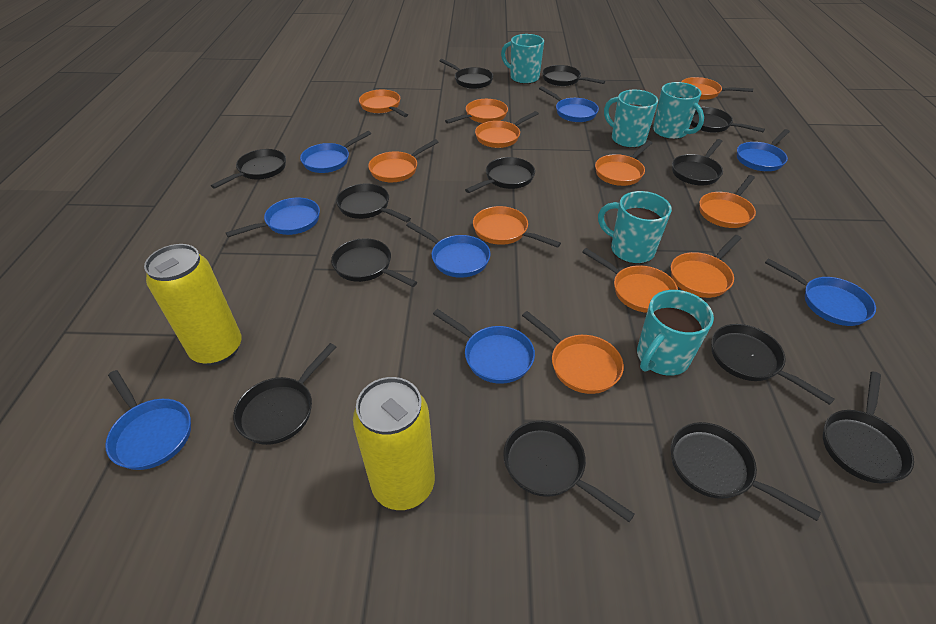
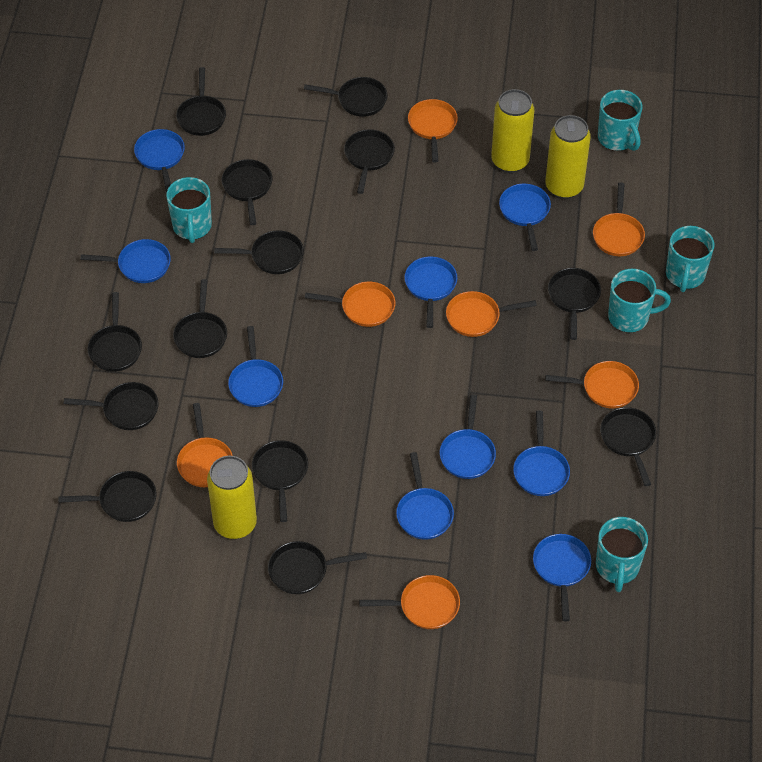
blue pan: [105,370,191,470] [226,198,320,237] [300,131,371,173] [406,222,490,278] [433,309,535,384] [539,86,599,122] [737,129,790,171] [765,258,876,326] = 8 -> [81,239,171,283] [134,129,185,192] [228,326,283,407] [396,452,454,540] [405,256,457,328] [440,394,496,479] [499,184,551,251] [513,411,570,496] [533,534,591,621] = 9
orange pan: [359,90,408,117] [368,139,439,182] [445,99,508,124] [473,206,561,248] [475,111,539,148] [522,311,624,394] [582,248,678,313] [595,140,652,186] [671,235,741,298] [681,77,753,100] [699,175,756,228] = 11 -> [177,403,233,487] [305,282,395,327] [359,575,460,629] [408,99,458,162] [446,291,537,337] [545,361,639,409] [593,182,645,256] = 7
yellow can: [144,244,241,365] [353,377,435,510] = 2 -> [207,456,257,539] [491,89,534,173] [545,115,591,199] = 3

